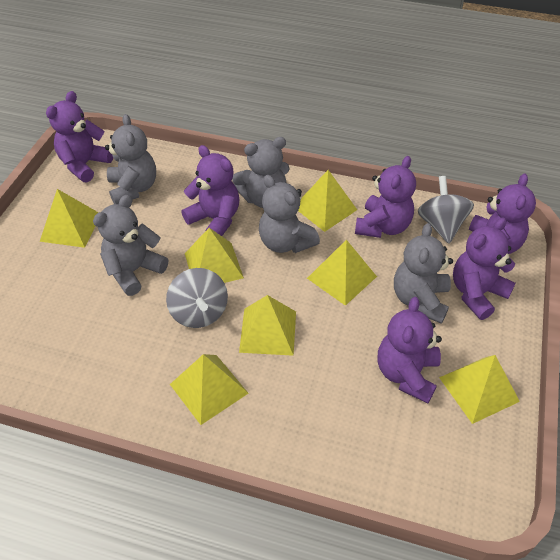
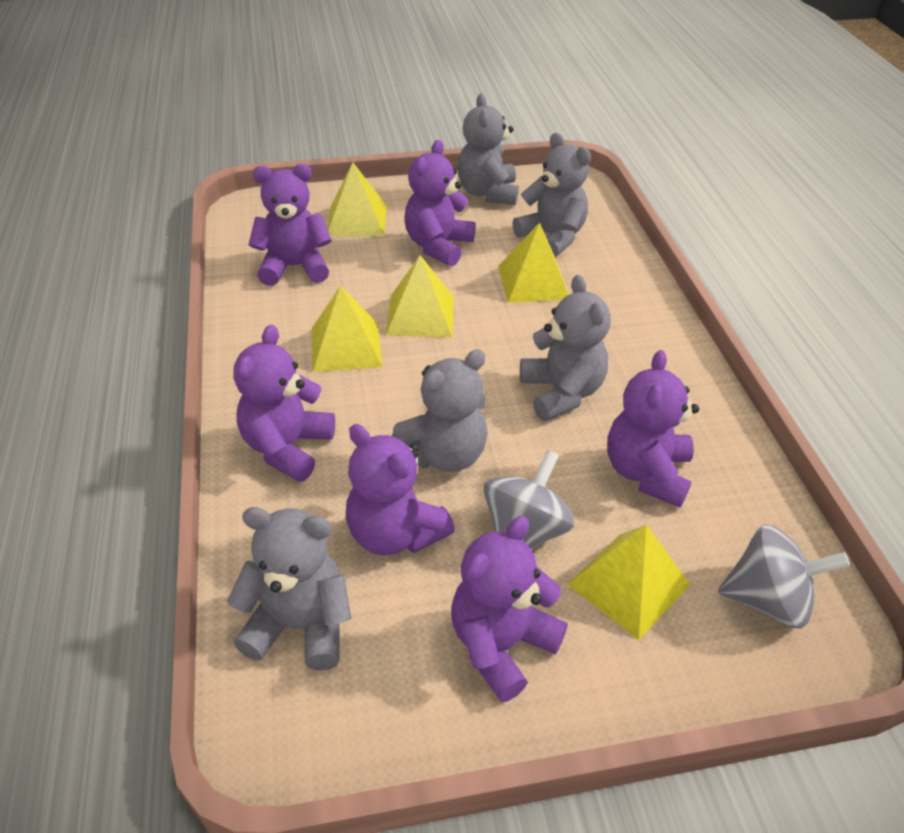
yellow pyramid: [40,189,99,248] [170,354,249,425] [185,228,244,283] [239,295,296,356] [298,170,357,232] [307,240,377,306] [439,355,520,424] = 7 -> [312,285,382,372] [327,163,387,236] [386,255,454,338] [498,222,568,303] [567,525,690,640] = 5

